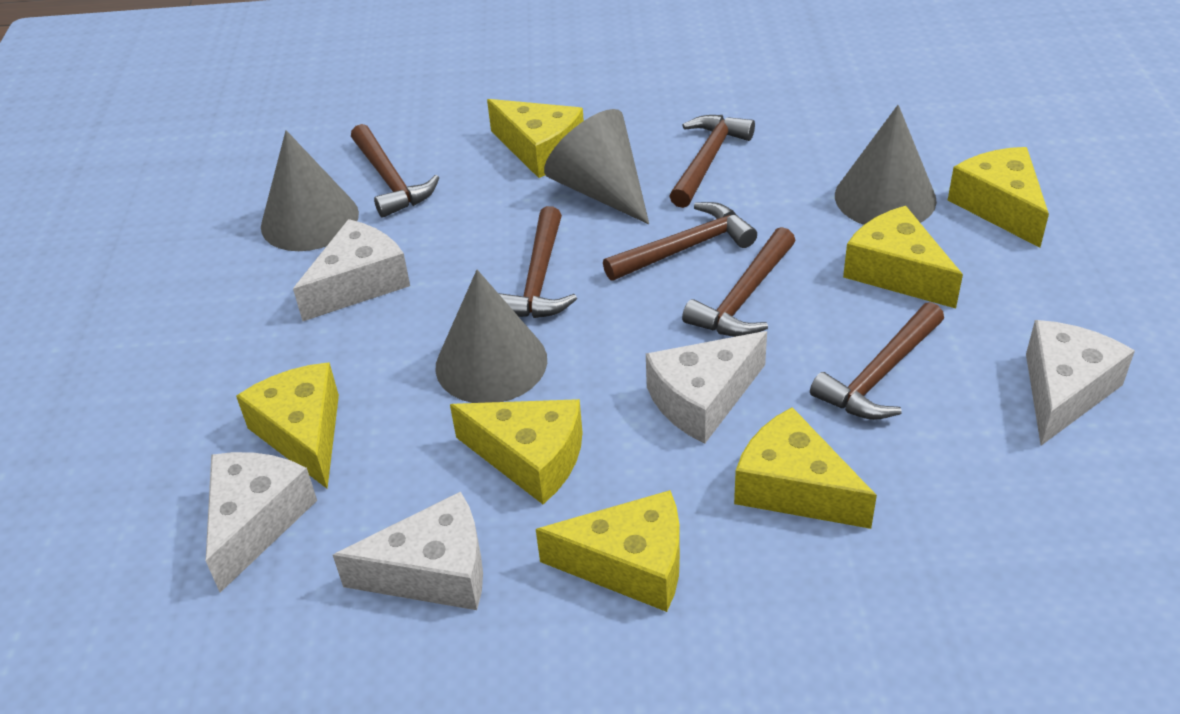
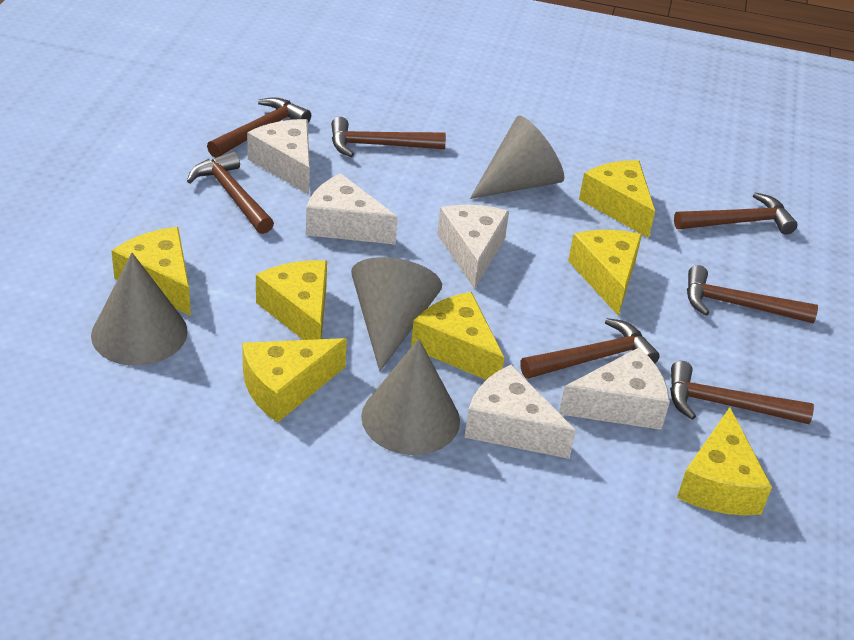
brown hammer: [351,124,439,218] [498,206,577,318] [603,202,757,281] [669,115,755,208] [682,227,796,337] [810,302,944,420] = 6 -> [187,151,274,234] [207,97,311,158] [331,117,446,157] [520,318,660,379] [670,361,814,424] [674,193,797,235] [687,265,818,323] = 7

